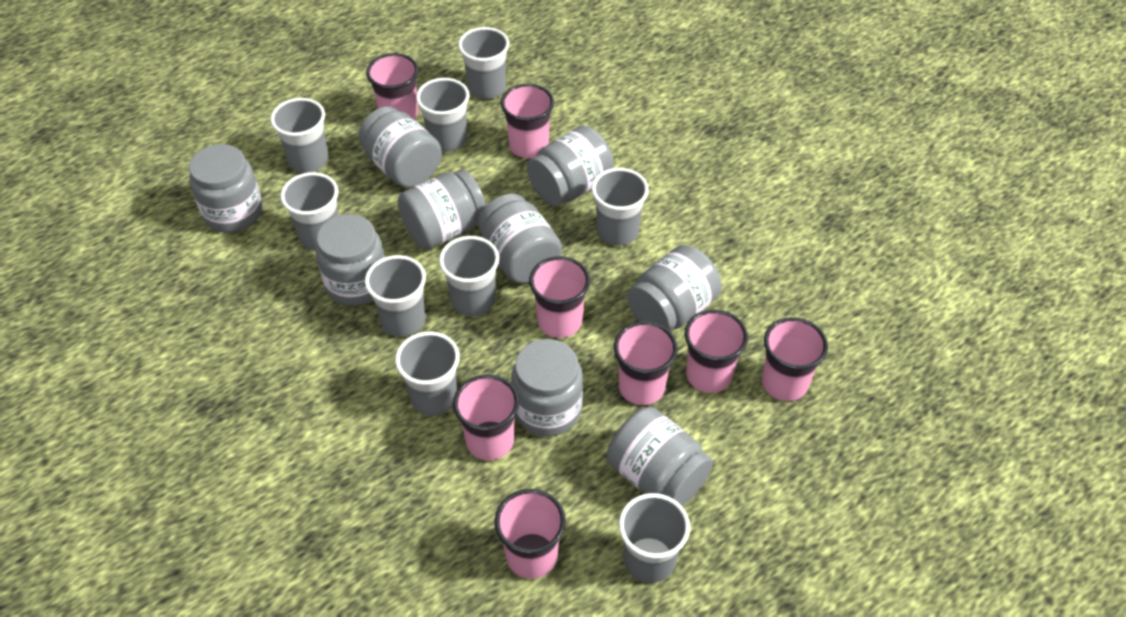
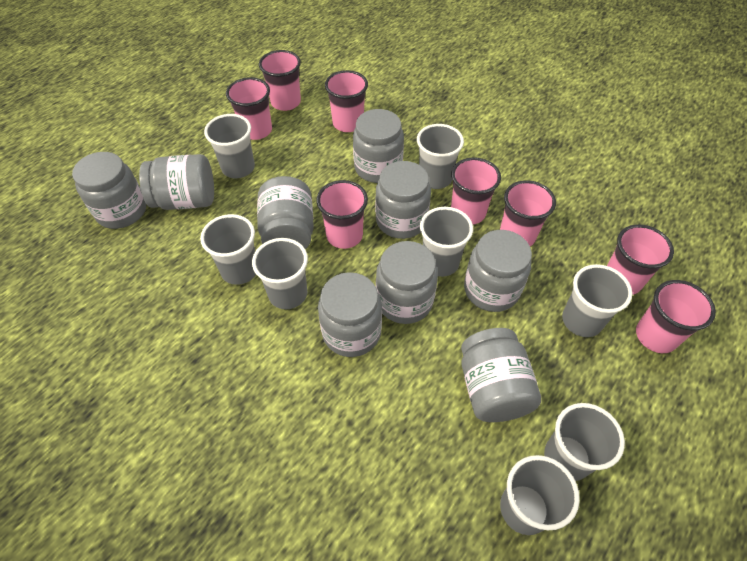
grey cup: [271,98,328,173] [280,172,338,250] [365,255,426,337] [395,331,460,416] [416,78,470,152] [439,236,499,316] [458,27,509,99] [592,168,649,246] [619,493,690,583] = 9 -> [200,214,256,285] [204,114,255,178] [252,238,308,309] [417,124,464,189] [420,207,473,277] [500,455,580,535] [544,403,625,481] [562,264,633,337] = 8

